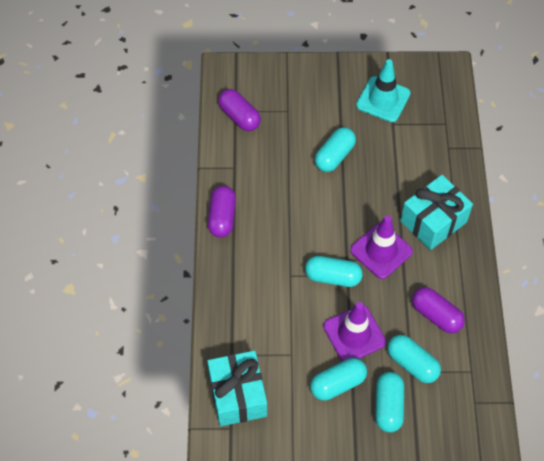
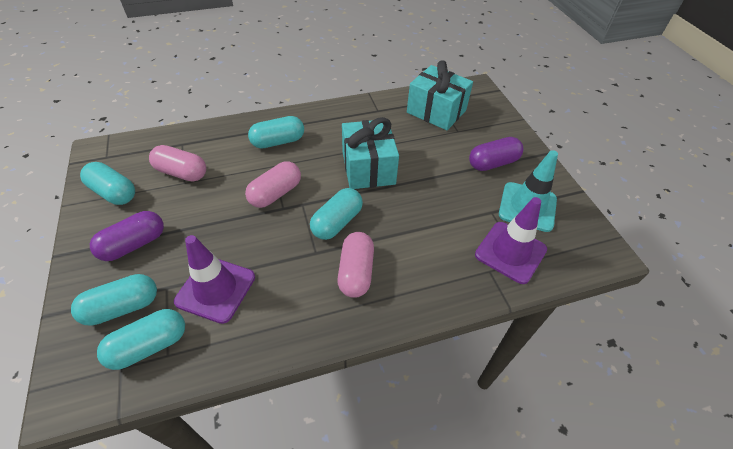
pink capsule: none = 0 -> [149,145,206,181] [245,161,301,208] [337,232,374,298] = 3
purple capsule: [208,186,236,238] [218,89,261,131] [412,287,465,334] = 3 -> [90,211,164,261] [469,137,523,171] = 2

